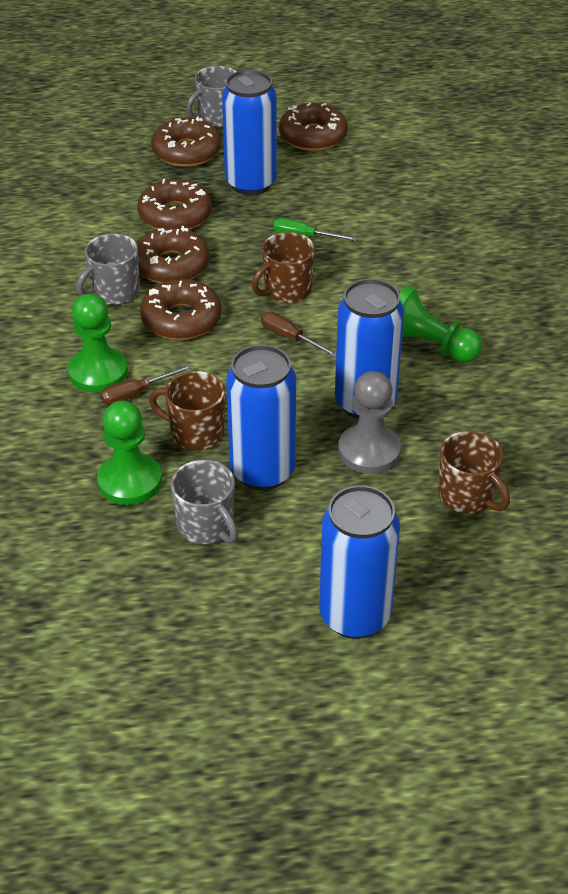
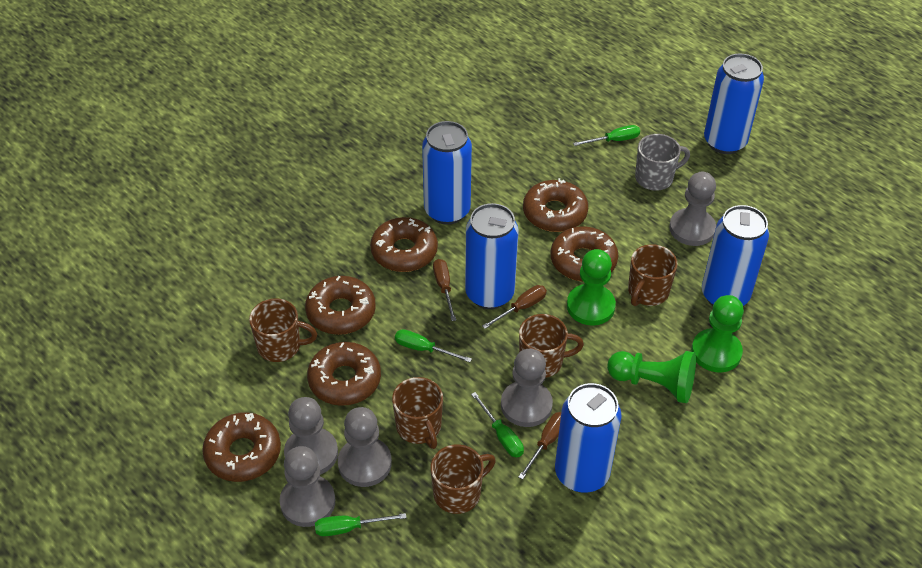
blue can: [222,70,277,195] [226,345,296,490] [319,485,400,639] [335,279,404,419] = 4 -> [422,121,472,225] [465,203,519,309] [555,383,622,493] [702,205,769,306] [704,53,764,154] = 5
brown donut: [136,226,209,283] [137,179,212,230] [140,279,222,340] [151,116,221,167] [279,103,348,151] = 5 -> [202,412,281,482] [305,276,376,335] [307,342,381,406] [370,217,438,272] [523,178,588,232] [550,227,618,282] = 6
brown mug: [149,371,225,450] [252,232,315,303] [438,430,510,514] = 3 -> [249,298,317,362] [392,377,443,449] [431,445,496,514] [519,314,584,378] [628,244,678,306] = 5
brown screwdriver: [101,365,192,405] [261,312,336,357] = 2 -> [433,259,456,321] [482,285,547,329] [518,412,561,479] = 3
green screwdriver: [273,218,358,241] = 1 -> [315,513,406,536] [395,329,472,362] [471,392,524,457] [573,125,640,146] = 4
grey mug: [76,234,140,305] [171,460,238,544] [186,66,237,127] = 3 -> [635,134,690,191] = 1
grey pawn: [338,371,401,474] = 1 -> [280,446,335,527] [284,397,338,475] [338,407,392,487] [501,349,553,427] [669,172,716,246] = 5

